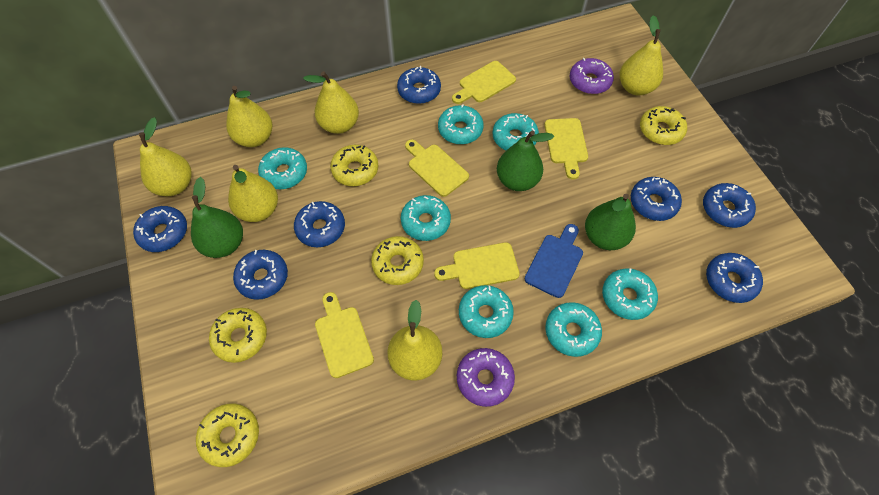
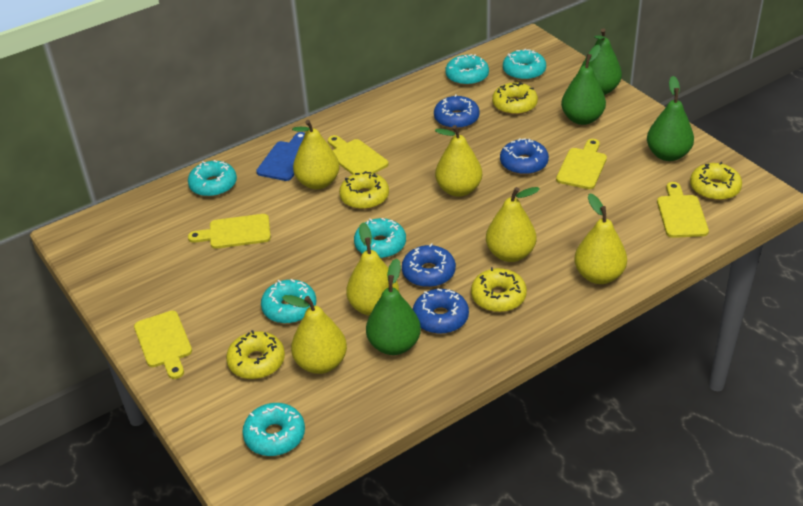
blue donut: [133,206,187,252] [233,250,288,300] [294,201,345,247] [397,66,441,104] [631,177,682,221] [703,183,756,228] [706,253,763,303] = 7 -> [402,243,456,287] [413,289,469,334] [434,94,480,129] [500,138,549,175] = 4
green pear: [191,177,243,258] [497,130,554,191] [585,194,636,250] = 3 -> [366,259,421,355] [561,45,606,125] [580,28,622,95] [647,76,694,161] = 4
purple donut: [457,348,515,407] [570,58,614,94] = 2 -> none = 0
turquoise donut: [258,147,307,189] [401,195,451,241] [438,104,484,144] [459,285,514,338] [492,113,539,151] [545,302,602,357] [602,268,658,320] = 7 -> [188,160,237,197] [242,403,305,456] [261,279,316,324] [354,218,406,259] [445,54,489,86] [503,49,546,81] = 6

